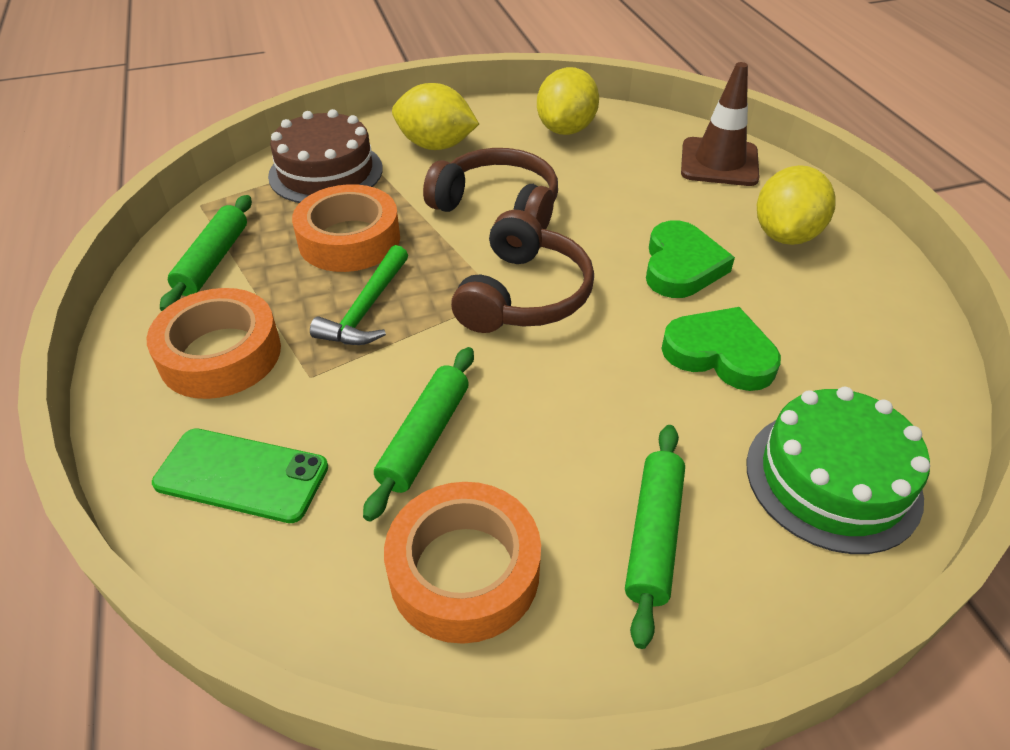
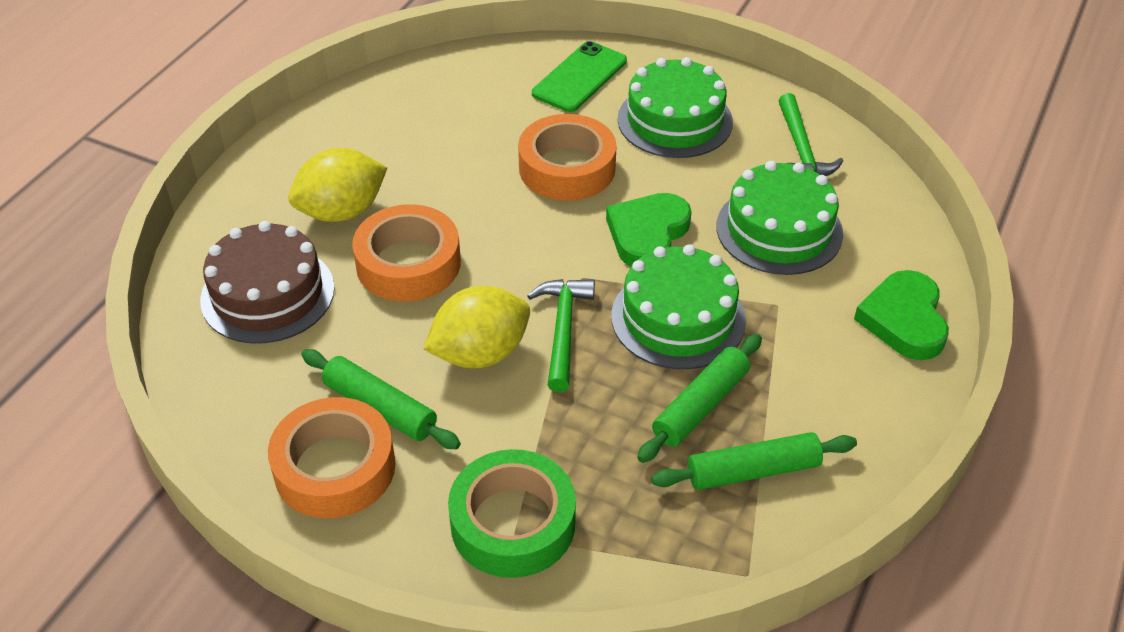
brown headphones: [423,148,558,229] [451,210,594,333] = 2 -> none = 0
brown traffic cone: [681,62,759,186] = 1 -> none = 0
green cake: [746,387,930,554] = 1 -> [611,244,746,369] [618,57,733,158] [716,161,843,275] = 3
green hammer: [310,245,408,345] = 1 -> [527,279,595,392] [778,93,843,176] = 2
green tape: none = 0 -> [448,449,576,578] = 1
yellow lemon: [392,83,479,150] [537,67,599,135] [757,165,835,245] = 3 -> [288,148,388,222] [424,286,530,368] = 2

